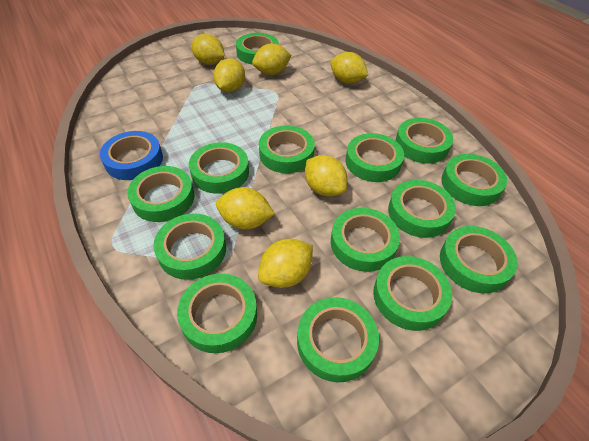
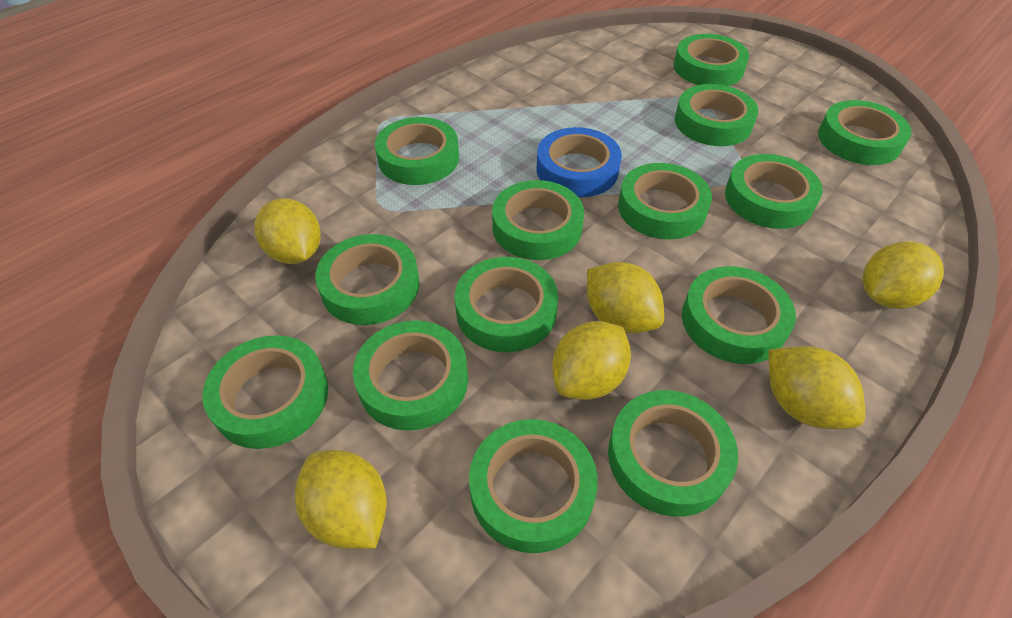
yellow lemon: [191,34,225,65] [213,59,245,92] [216,187,275,230] [252,44,291,75] [258,239,313,288] [305,155,347,196] [330,52,368,84] = 7 -> [254,198,321,264] [295,450,387,549] [552,321,631,400] [587,262,664,333] [769,346,865,429] [862,242,944,309] = 6

